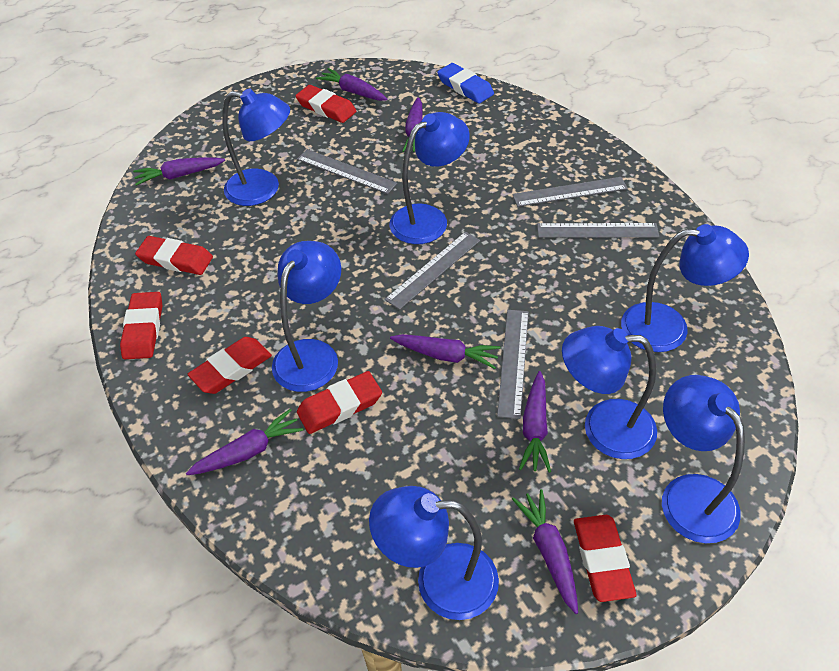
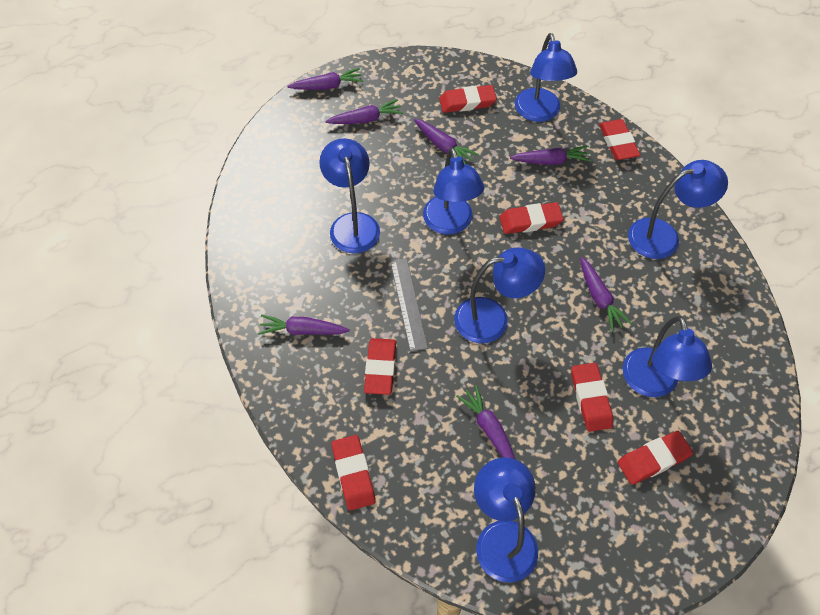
blue eraser: [437,63,494,104] = 1 -> none = 0
grey ruler: [297,149,397,194] [385,232,480,310] [497,310,529,419] [512,177,628,207] [537,223,659,238] = 5 -> [390,258,428,352] = 1
red eraser: [120,292,163,359] [135,236,213,275] [187,337,272,394] [295,85,356,123] [297,371,382,434] [574,515,637,602] = 6 -> [331,435,376,511] [364,338,396,395] [439,85,497,113] [500,202,564,234] [571,363,613,432] [599,119,640,160] [618,431,693,485] = 7

